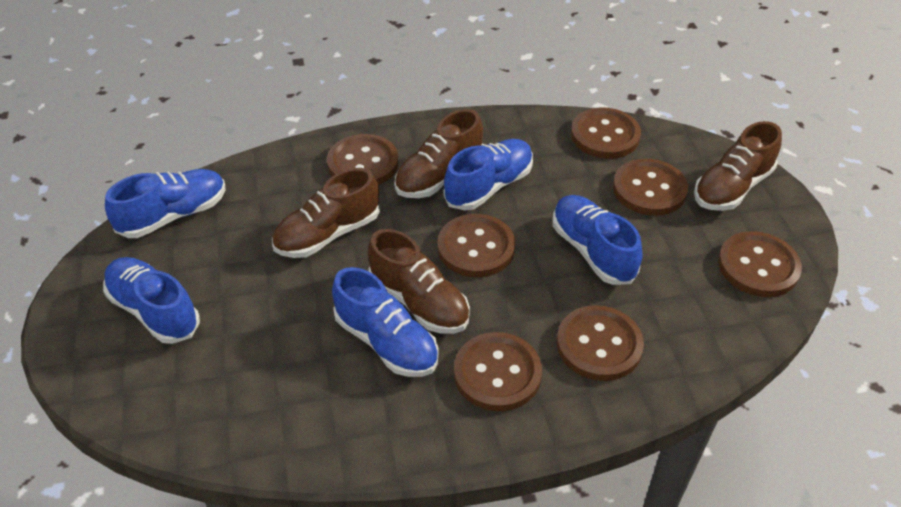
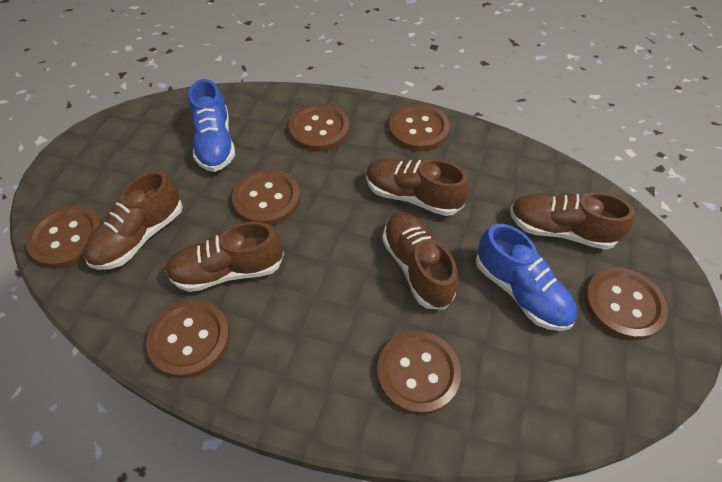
blue shoe: [103,257,200,344] [105,169,225,238] [332,267,439,377] [444,139,533,211] [553,195,643,285] = 5 -> [189,79,235,172] [476,224,577,331] = 2
brown shoe: [272,168,380,258] [368,229,470,334] [395,109,483,198] [694,121,782,211] = 4 -> [84,171,183,270] [165,221,284,292] [366,158,469,216] [382,212,458,310] [510,192,635,250] = 5

